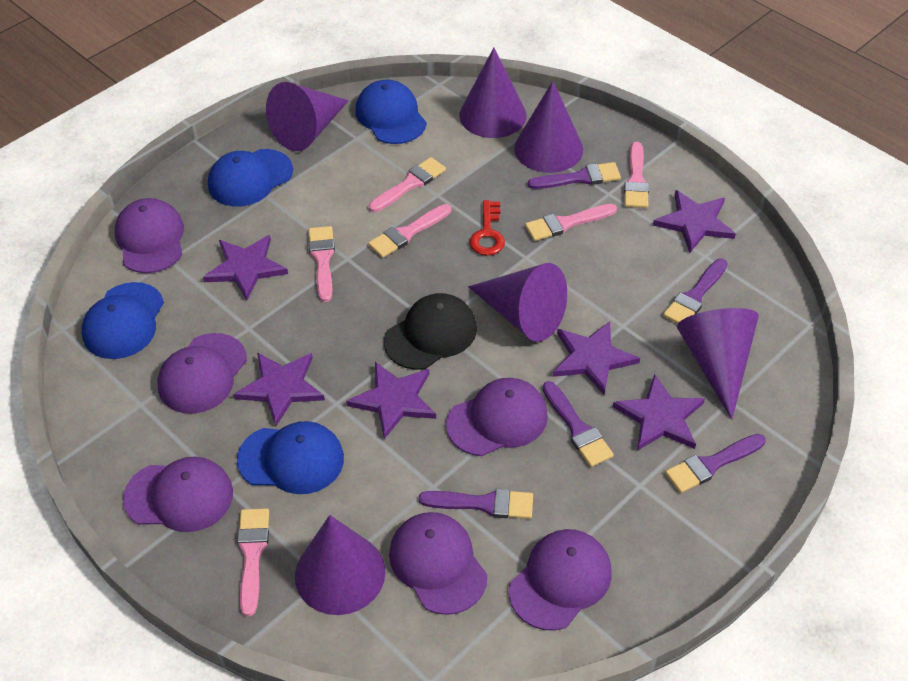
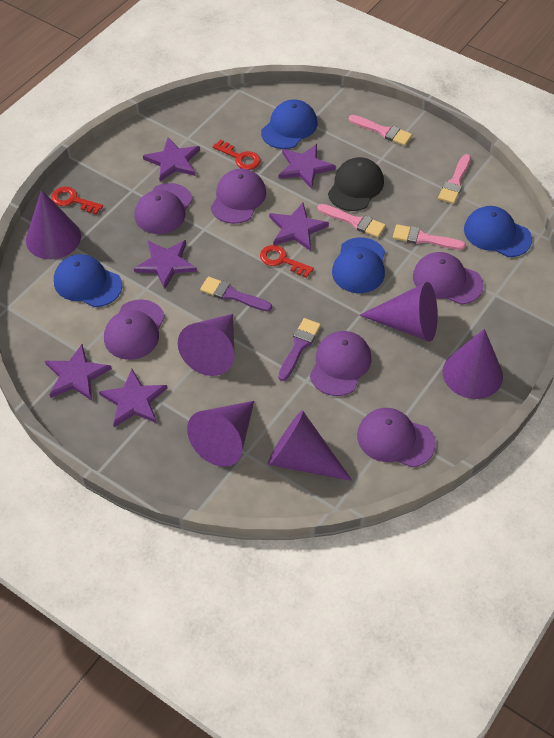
pink brush: [237,508,269,616] [309,226,335,302] [368,204,451,258] [369,157,446,212] [525,204,617,241] [624,142,649,208] = 6 -> [318,204,386,238] [349,115,412,146] [393,224,466,250] [438,154,471,204] = 4
purple brush: [419,489,533,519] [528,162,621,189] [542,381,614,467] [663,259,727,324] [665,434,766,493] = 5 -> [200,277,272,312] [278,318,321,381] = 2
red key: [470,200,505,256] = 1 -> [51,187,103,215] [213,139,260,170] [260,245,314,278] = 3

